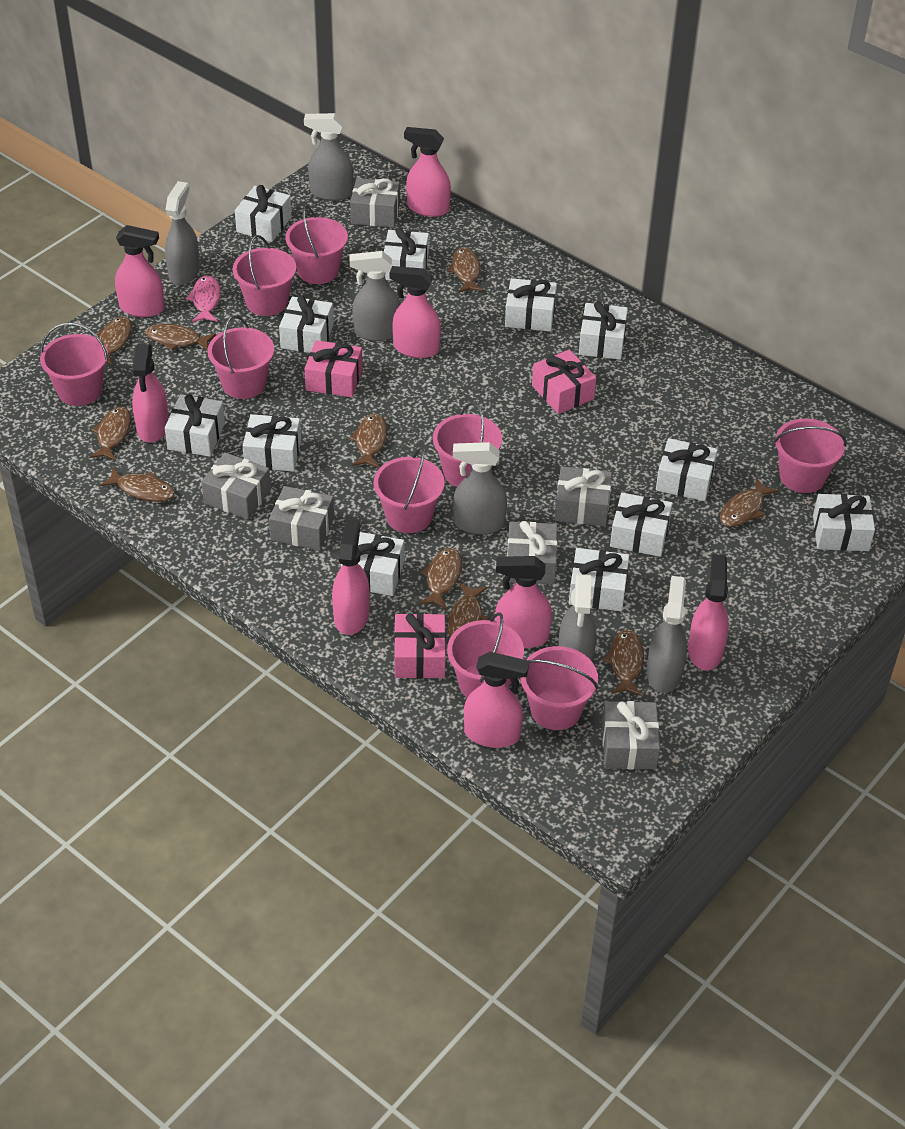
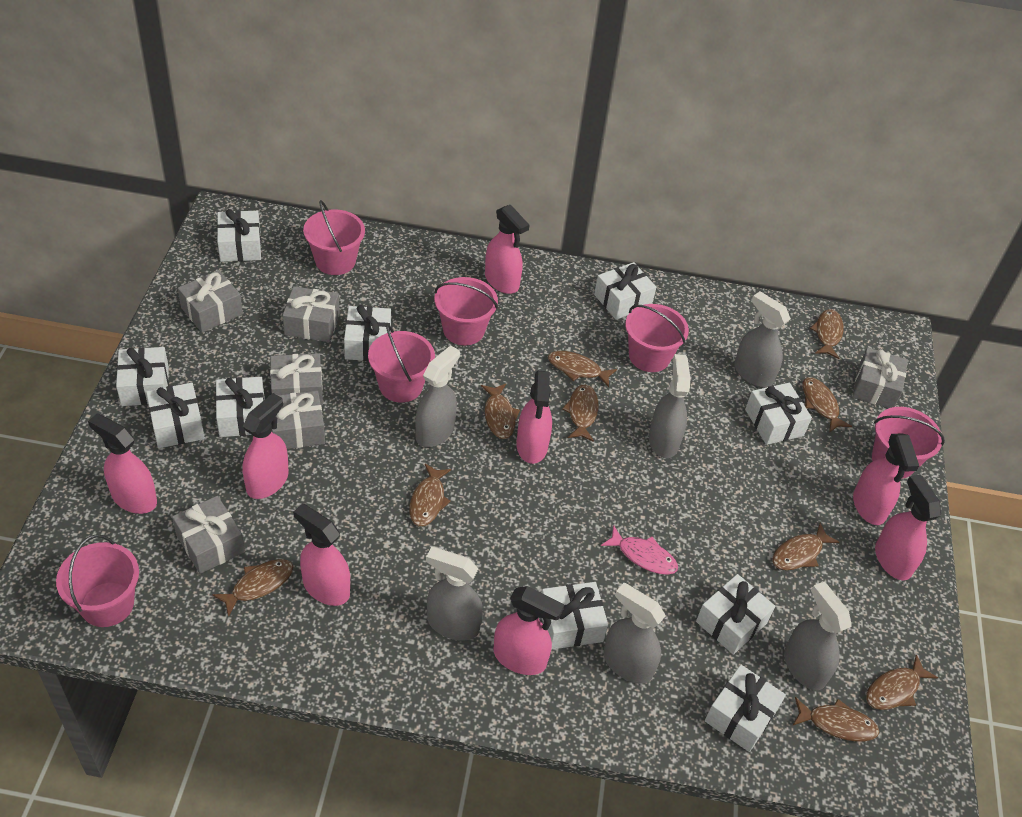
pink bucket: [40,322,108,406] [208,315,274,399] [233,235,296,316] [285,205,348,284] [374,447,445,533] [433,402,502,487] [447,612,524,698] [520,646,598,730] [774,418,847,493] = 9 -> [56,535,139,627] [303,200,365,275] [368,323,435,403] [434,277,498,345] [625,304,689,372] [872,407,945,479] = 6
pink gift: [305,340,363,397] [394,613,446,679] [532,349,596,414] = 3 -> none = 0
white gift: [165,394,225,457] [235,185,292,242] [243,414,301,472] [279,296,334,353] [341,532,404,596] [384,228,429,281] [505,278,557,332] [569,548,629,611] [579,301,628,360] [610,493,672,557] [656,438,718,501] [813,494,875,551] = 12 -> [116,347,169,406] [146,383,205,448] [215,377,265,437] [217,209,261,262] [344,305,391,361] [542,582,608,650] [594,262,656,320] [696,574,775,655] [705,665,786,752] [745,383,812,445] = 10

